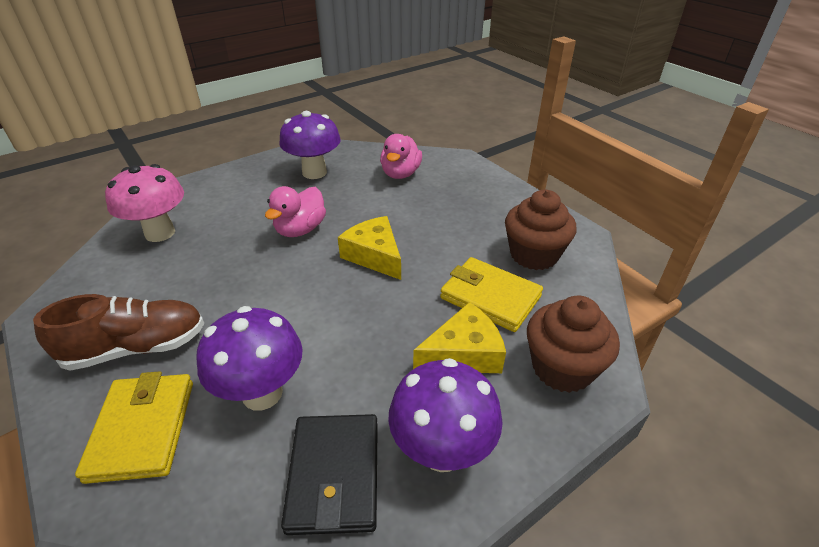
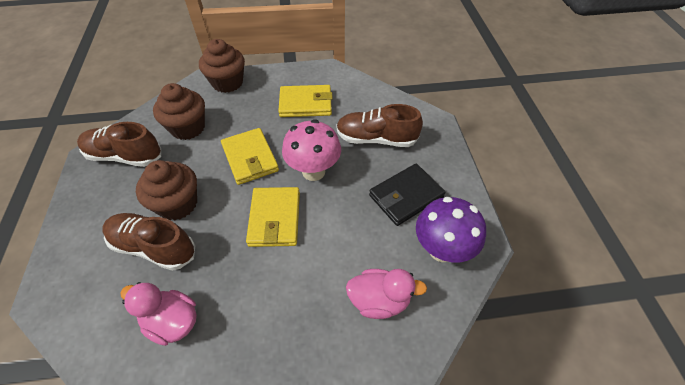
brown cupcake: [505,190,577,270] [527,296,620,393] = 2 -> [136,160,197,220] [153,83,205,140] [199,39,245,93] = 3
brown shoe: [33,294,204,371] = 1 -> [77,122,161,167] [102,213,195,271] [336,104,423,147] = 3
purple mushroom: [197,306,303,411] [279,111,341,179] [388,358,503,472] = 3 -> [416,197,486,262] = 1
yellow cheese: [338,216,401,280] [413,302,506,373] = 2 -> none = 0
yellow wallet: [75,371,193,484] [440,257,543,332] = 2 -> [221,128,279,185] [246,187,300,247] [278,85,333,117] = 3

